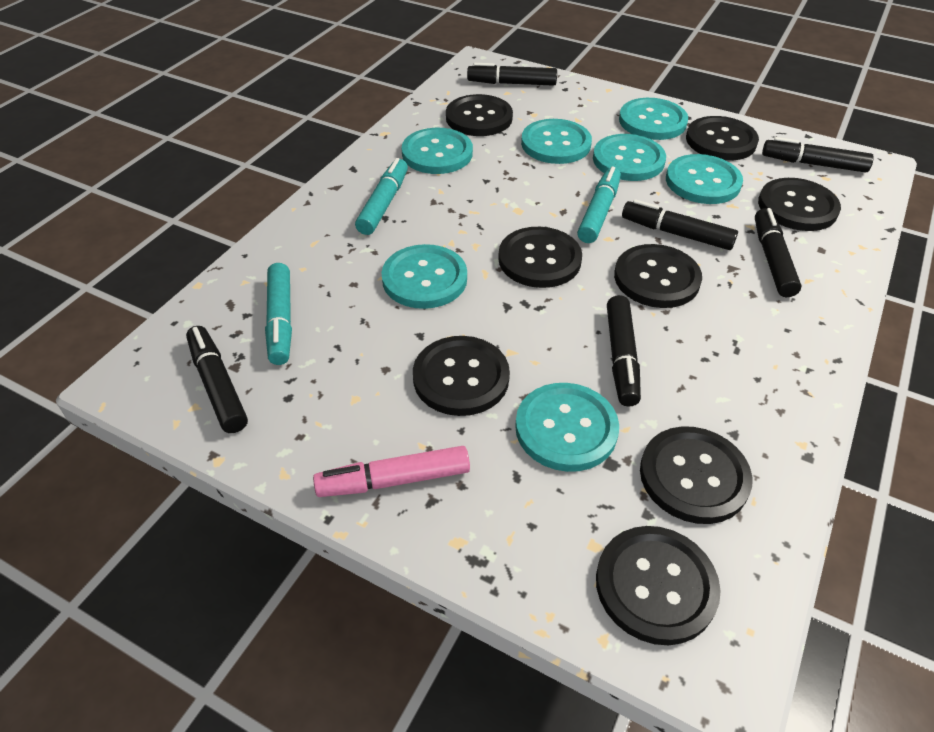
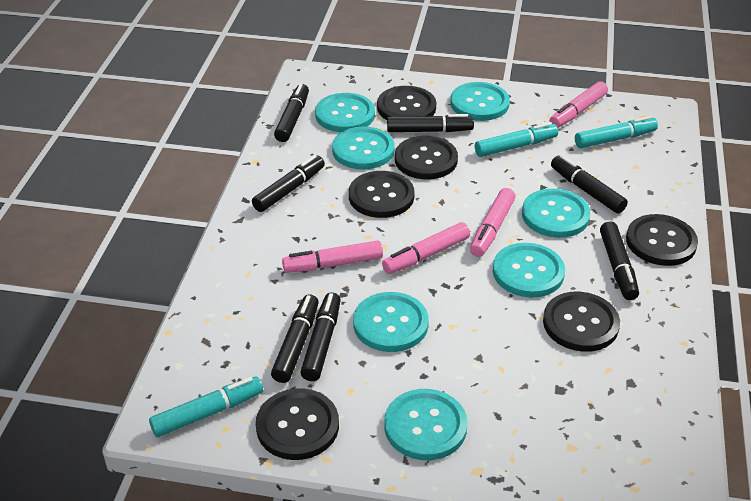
black button: [413,336,510,416] [446,94,513,136] [498,227,582,288] [596,526,721,645] [614,244,702,308] [640,426,752,524] [686,116,759,161] [758,178,841,231] = 8 -> [256,388,339,460] [349,171,414,218] [377,86,436,120] [395,136,458,179] [543,292,620,352] [626,214,698,266] = 6
black marker: [186,326,248,433] [467,63,557,86] [607,295,641,407] [622,199,738,250] [755,208,801,297] [762,137,874,172] = 6 -> [252,155,325,212] [271,294,319,383] [274,83,309,142] [300,292,341,381] [387,114,474,132] [551,155,628,213] [600,221,639,300] = 7
pink marker: [313,446,470,497] = 1 -> [282,240,383,273] [382,222,470,274] [470,188,516,257] [549,81,608,128] = 4

